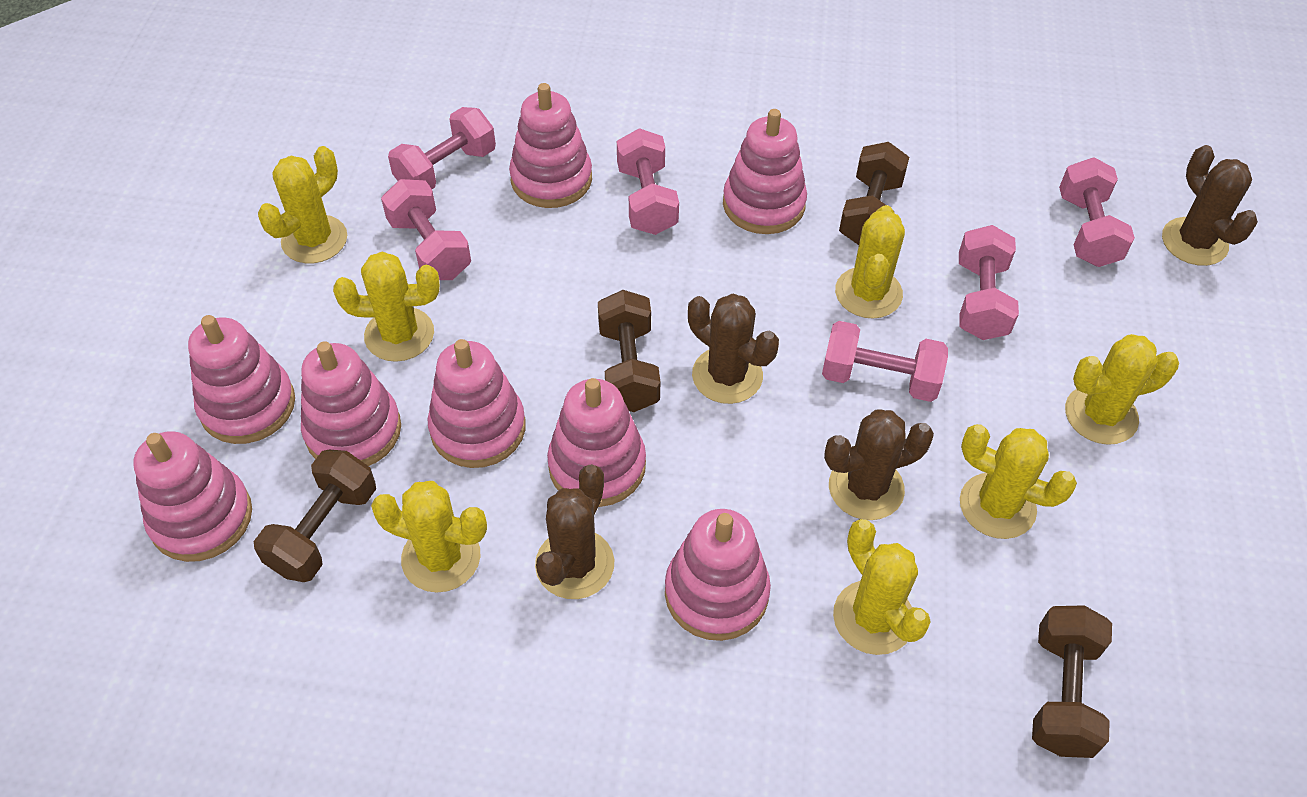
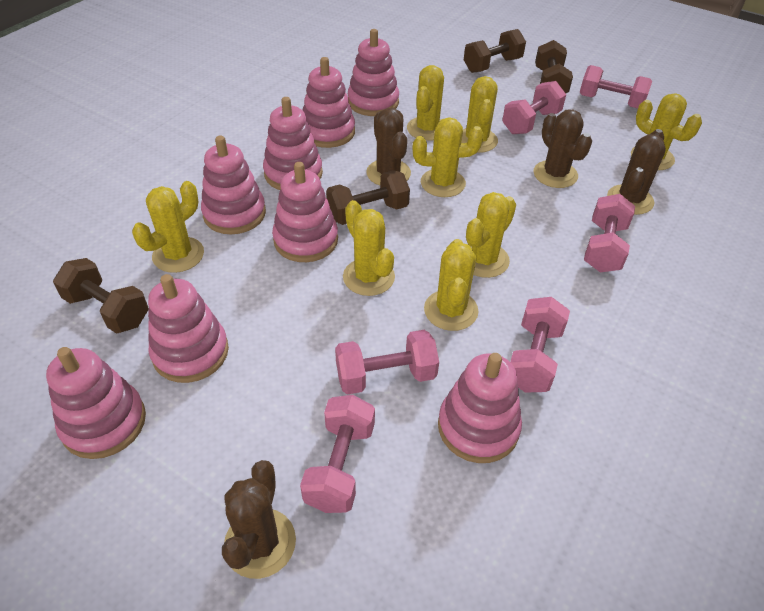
yellow cactus: [258,146,347,263] [333,252,440,362] [371,481,487,593] [833,519,931,655] [835,205,905,319] [960,424,1077,539] [1065,334,1179,445] = 7 -> [132,181,204,273] [343,200,395,296] [407,65,444,141] [412,117,484,197] [424,239,479,331] [461,76,498,153] [466,192,516,278] [631,93,702,170] = 8

